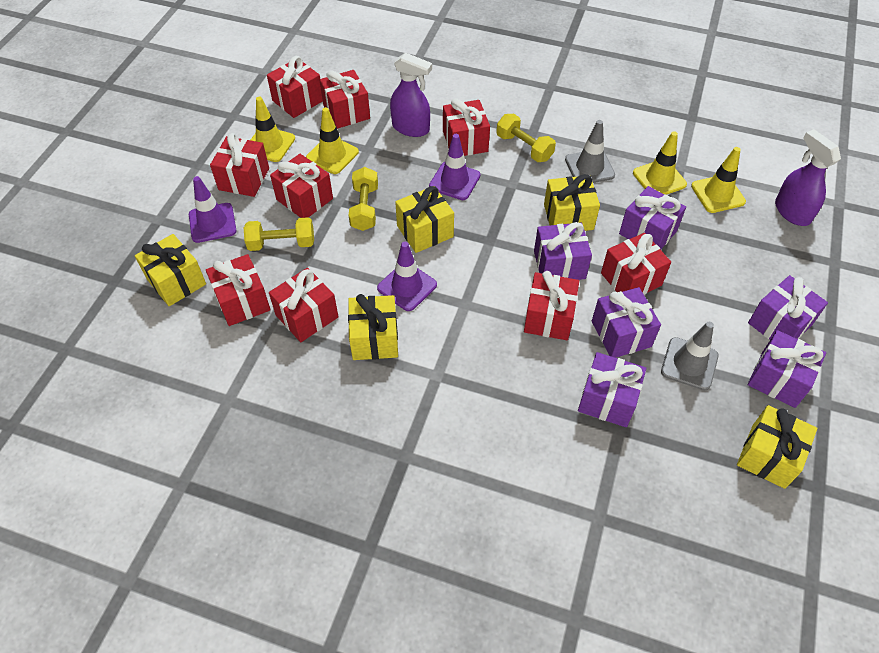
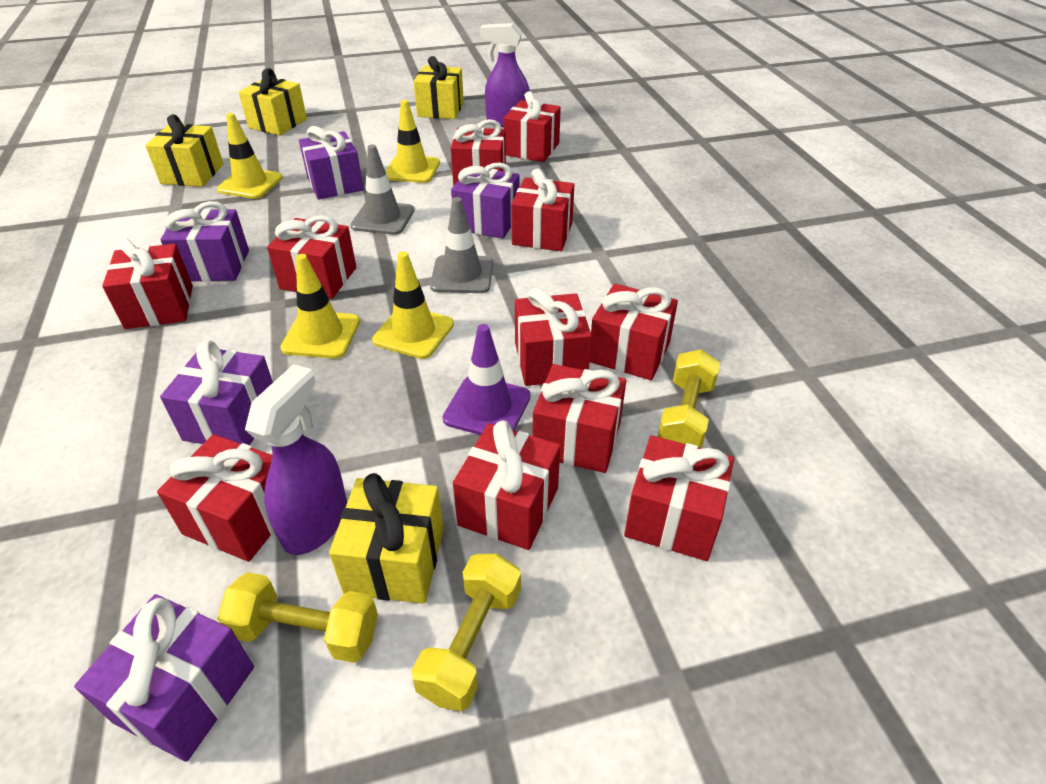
purple gift: [534,222,592,280] [578,352,646,427] [592,287,661,358] [619,186,686,250] [748,275,828,340] [748,330,826,408] = 6 -> [74,594,254,762] [160,201,249,282] [160,340,273,445] [299,126,364,200] [451,162,520,239] = 5
purple traffic cone: [189,176,237,243] [377,242,437,311] [429,134,480,200] = 3 -> [443,324,530,435] = 1
red gift: [206,254,270,326] [210,133,269,197] [267,56,323,118] [269,268,338,342] [270,154,333,218] [319,70,370,129] [443,98,490,156] [524,271,579,340] [601,233,671,295] = 9 -> [102,238,193,329] [157,434,274,562] [267,215,356,299] [451,119,506,186] [453,420,560,550] [503,91,561,162] [511,169,574,251] [515,288,592,386] [532,364,626,473] [590,283,678,380] [624,435,734,561] = 11
yellow gift: [135,234,206,306] [348,294,398,360] [395,186,454,253] [544,174,600,231] [737,405,817,489] = 5 -> [145,114,223,187] [238,68,307,136] [329,473,444,604] [413,56,464,119] = 4

